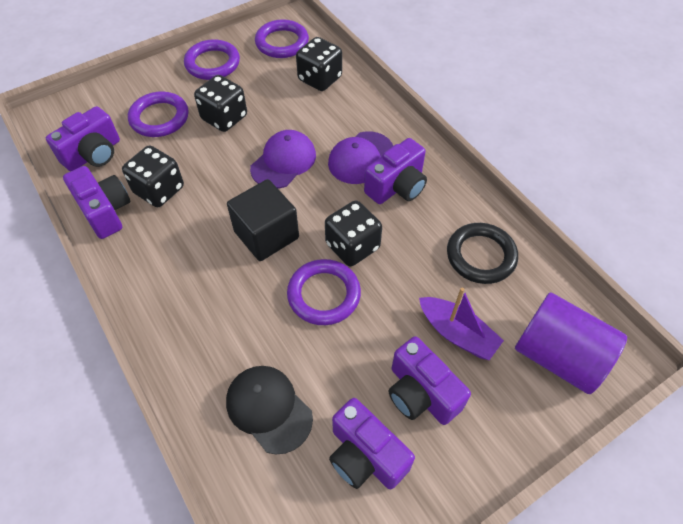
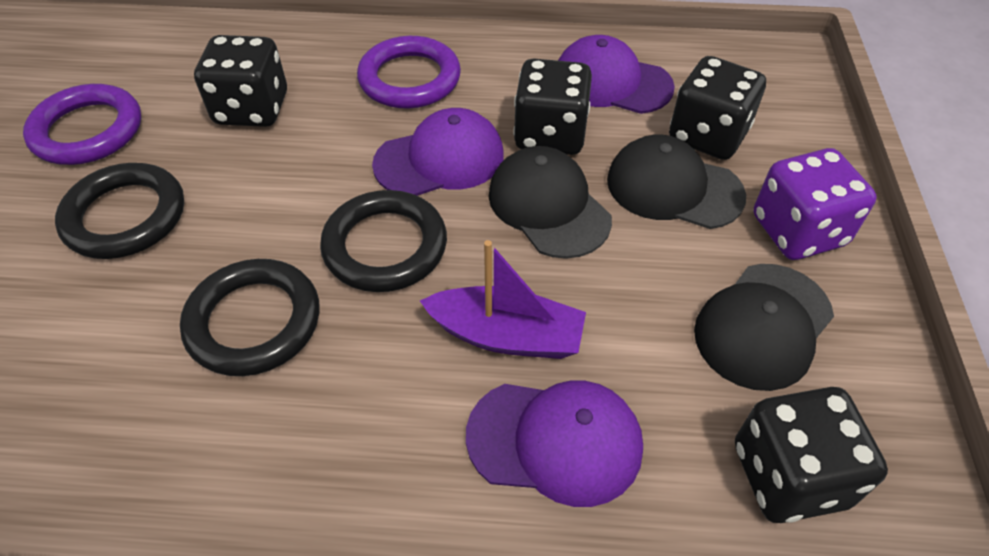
black cap: [226,366,313,454] = 1 -> [489,146,612,259] [607,135,746,229] [694,264,834,391] = 3
black cube: [227,179,299,261] = 1 -> none = 0
black ring: [447,223,518,284] = 1 -> [55,163,184,259] [180,259,320,376] [320,190,447,292] = 3
purple camera: [46,106,120,171] [63,166,130,239] [329,398,415,489] [364,138,427,204] [388,336,471,425] = 5 -> none = 0
purple cap: [250,130,316,189] [328,131,393,184] = 2 -> [372,108,504,196] [466,380,643,507] [558,35,675,114] = 3
purple cylinder: [515,292,627,394] = 1 -> none = 0
purple dice: none = 0 -> [754,148,877,260] = 1
purple ring: [128,91,188,137] [184,39,240,80] [255,19,309,58] [287,259,361,325] = 4 -> [23,84,141,165] [357,36,461,109] = 2

